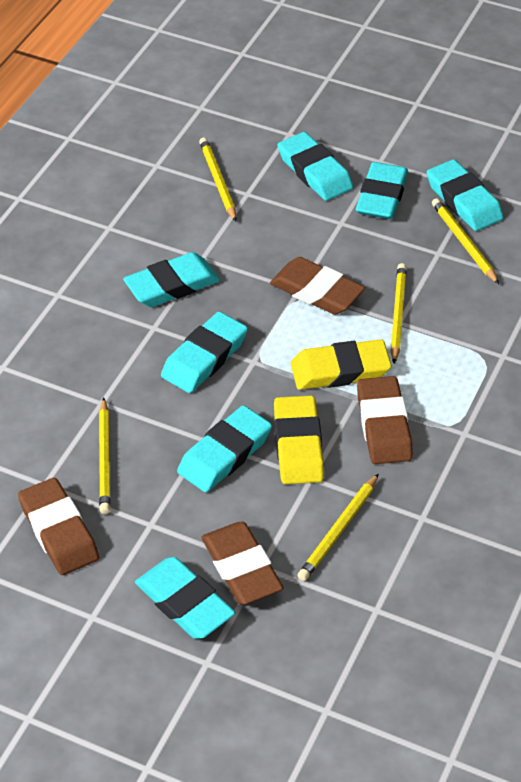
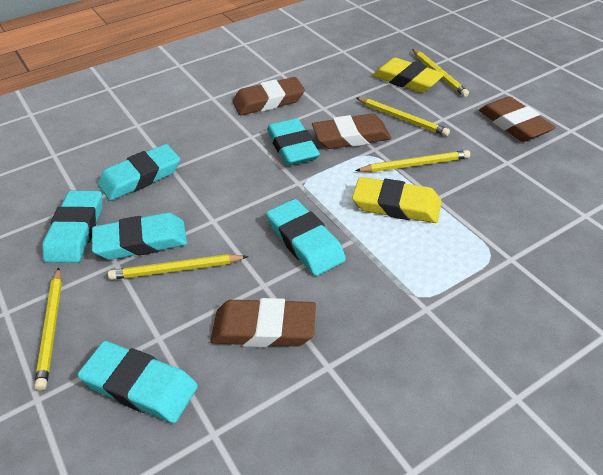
turquoise eraser: [123,252,220,307] [135,557,236,639] [161,312,248,393] [177,405,272,492] [278,132,353,201] [356,162,408,219] [427,159,504,231] = 7 -> [42,191,102,263] [78,341,198,423] [92,213,187,260] [98,144,180,201] [266,199,346,276] [267,118,320,166] = 6

